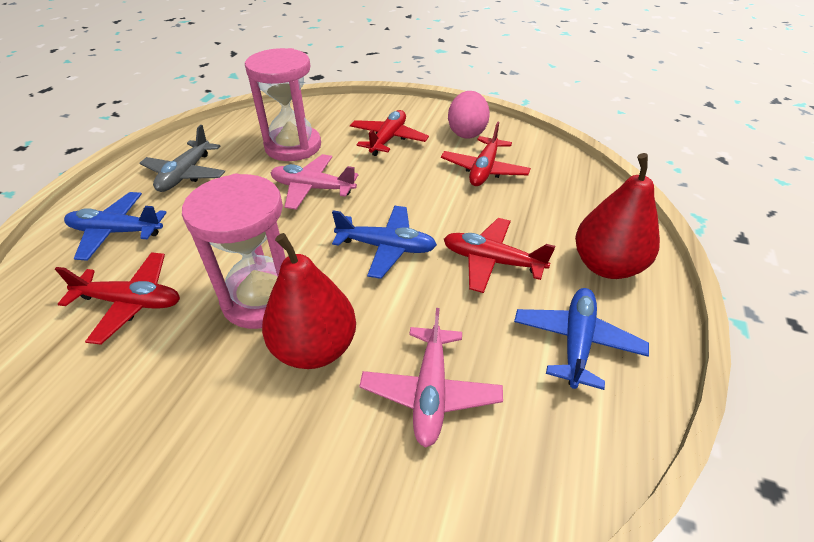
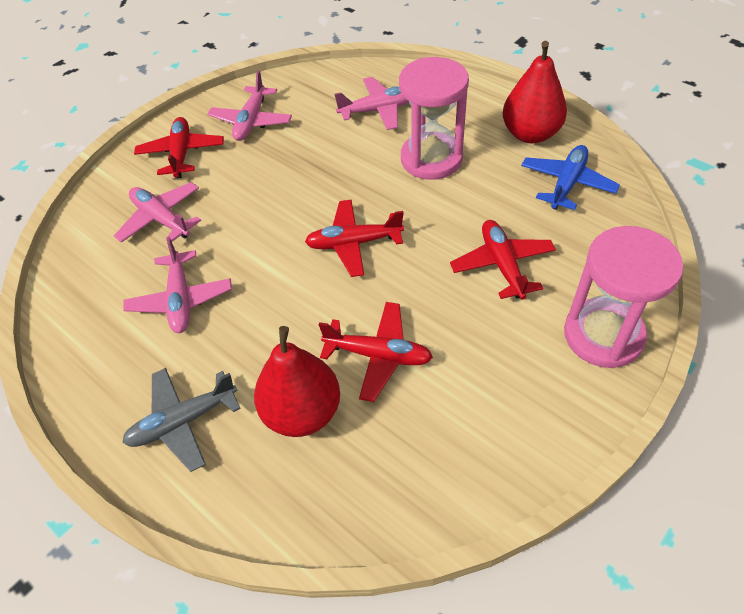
blue plane: [64,192,167,261] [332,206,437,279] [514,288,649,390] = 3 -> [521,145,620,210] = 1
pink egg: [448,91,490,139] = 1 -> none = 0
pink plane: [271,154,358,210] [359,308,503,448] = 2 -> [114,182,201,243] [123,237,232,333] [207,70,292,141] [335,77,409,130] = 4

